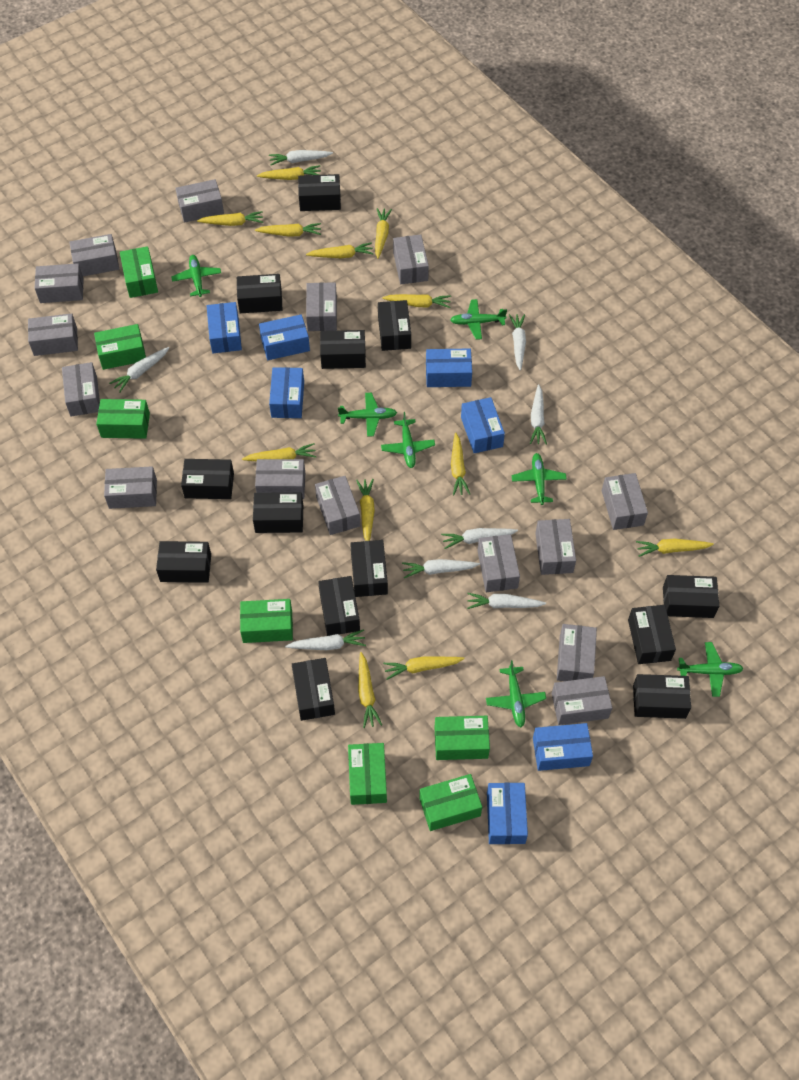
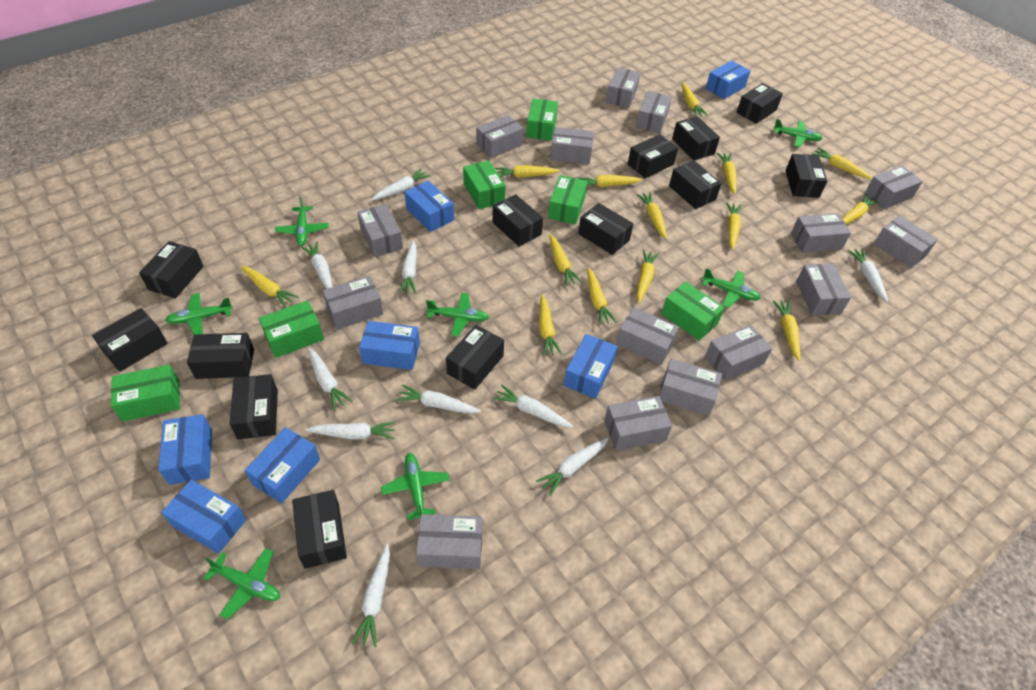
green box: [94,324,146,370] [96,399,150,439] [120,246,158,298] [240,599,293,643] [348,743,387,805] [419,774,482,831] [435,716,490,760] = 7 -> [111,365,180,422] [259,300,324,358] [463,160,505,209] [526,99,558,141] [548,175,588,225] [661,282,725,341] = 6
white carrot: [109,347,169,393] [269,150,333,165] [285,629,366,650] [402,559,480,578] [441,528,518,549] [467,593,546,609] [509,314,526,370] [530,384,547,445] = 8 -> [301,241,333,289] [306,421,396,439] [308,347,352,410] [351,544,390,647] [371,168,431,200] [396,384,481,414] [399,240,417,294] [493,385,573,428] [536,437,609,496] [848,249,888,302] = 10
yellow carrot: [197,211,263,226] [242,443,316,461] [255,223,321,237] [257,165,321,180] [306,242,374,258] [356,479,375,541] [358,652,382,728] [375,208,392,259] [382,294,451,308] [383,657,464,680] [451,433,470,496] [636,538,714,557] = 12 -> [241,266,299,308] [495,165,560,178] [539,295,562,356] [549,234,582,286] [577,175,643,187] [587,268,617,325] [636,192,667,239] [637,249,659,303] [681,83,708,117] [717,153,736,194] [726,202,742,250] [773,300,800,361] [812,148,872,179] [842,194,880,224] = 14

